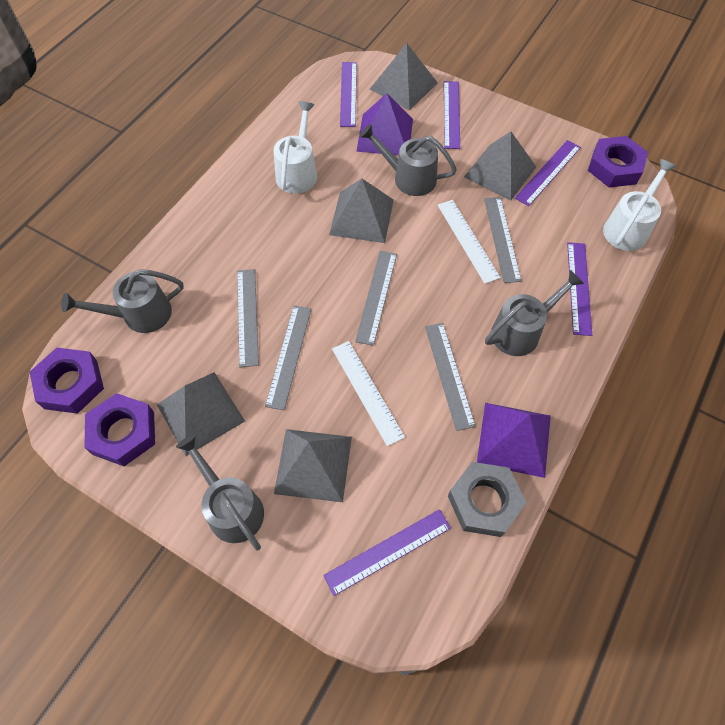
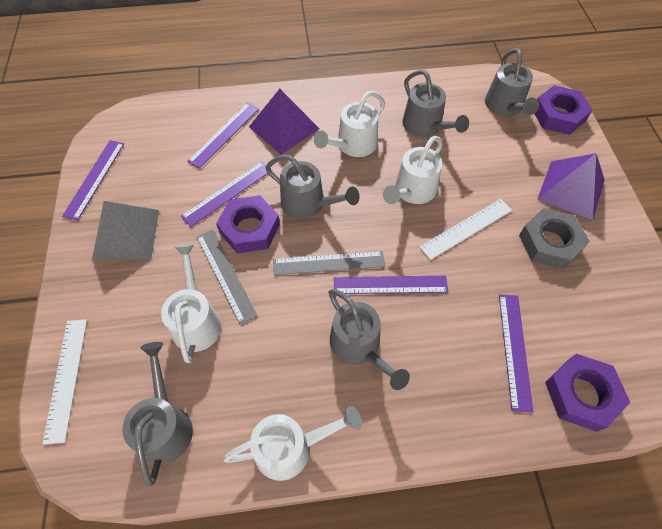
grey pyramid: [157,372,245,456] [274,429,352,502] [329,179,394,243] [370,43,438,111] [464,132,536,201] = 5 -> [92,201,159,261] = 1
grey ruler: [237,269,259,367] [265,306,311,410] [355,251,397,346] [425,323,476,431] [484,197,522,283] = 5 -> [197,230,257,324] [273,251,385,275] = 2
grey watering can: [61,269,184,333] [176,434,264,550] [359,124,457,196] [485,270,584,356] = 4 -> [122,342,193,487] [265,155,360,219] [329,289,410,390] [402,70,469,137] [485,48,539,116] = 5
white watering can: [274,101,317,194] [603,159,676,251] = 2 -> [161,244,221,363] [223,406,362,481] [314,91,385,157] [383,136,443,204] = 4

